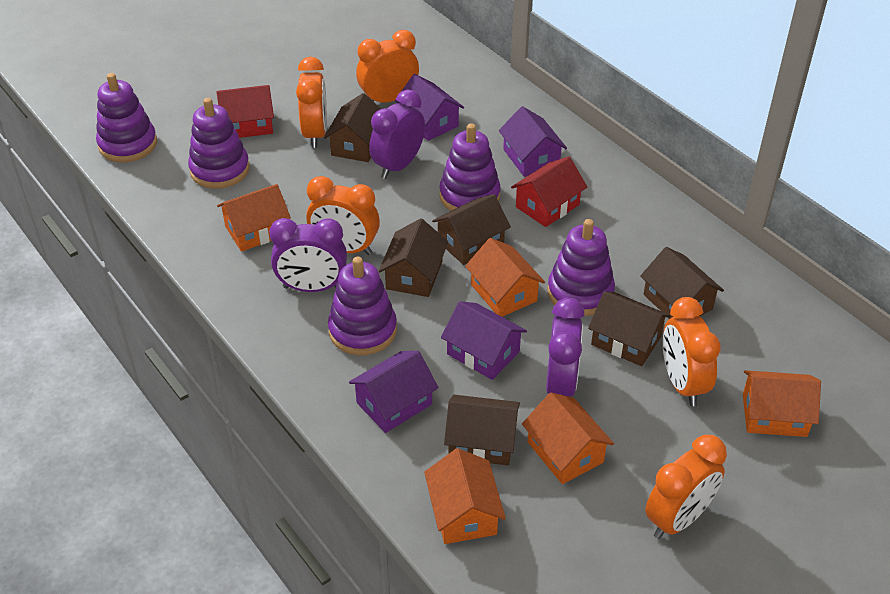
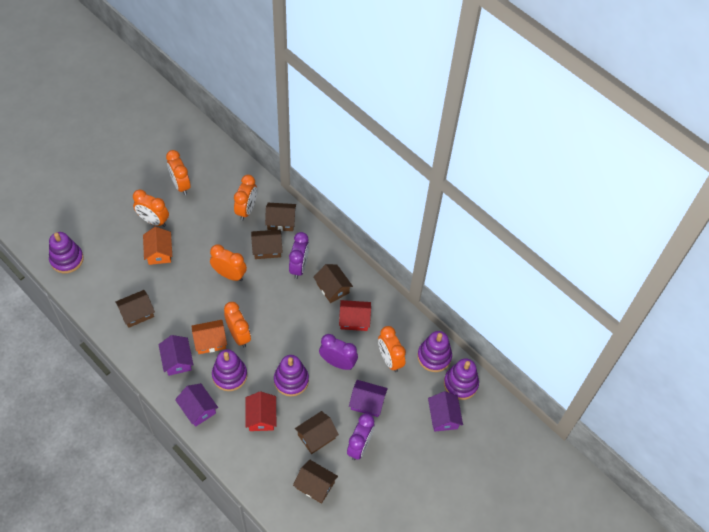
orange clock: [296,57,327,148] [307,176,380,255] [356,30,419,103] [645,435,727,539] [663,297,721,406] = 5 -> [133,189,169,227] [166,150,191,195] [210,244,247,281] [224,302,251,348] [234,175,257,221] [378,326,406,372] = 6
orange house: [217,184,291,252] [424,448,506,544] [465,238,545,317] [522,393,614,484] [743,370,821,437] = 5 -> [143,227,172,265] [191,320,227,354] = 2

